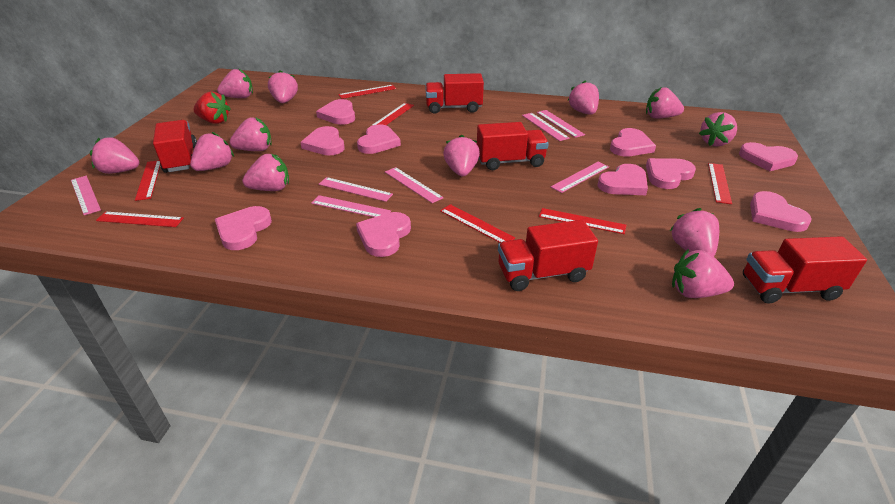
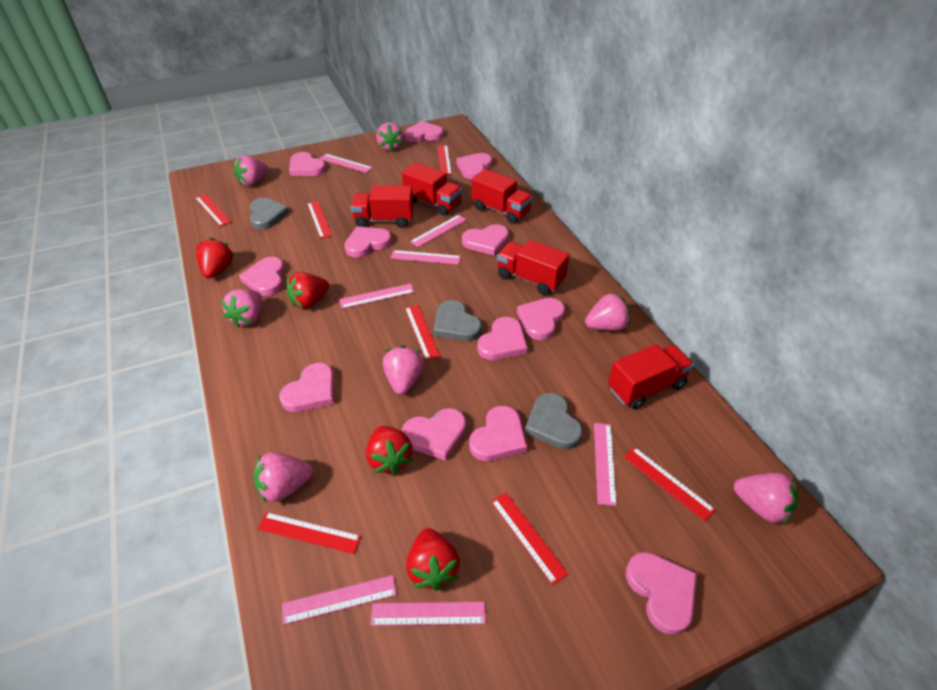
grey heart: none = 0 -> [249,198,289,230] [433,300,482,341] [525,393,583,449] = 3
pink heart: [215,206,272,250] [301,126,345,155] [316,99,355,125] [356,212,411,257] [357,124,401,154] [597,164,648,195] [610,128,656,157] [646,158,696,189] [739,142,798,171] [750,191,812,232] = 10 -> [239,257,285,296] [279,363,335,412] [289,152,326,176] [344,226,392,258] [402,408,466,461] [404,121,443,142] [457,153,492,179] [462,224,509,256] [469,406,527,461] [477,317,528,360] [517,298,565,340] [626,552,697,635] = 12
pink strawberry: [90,137,139,174] [190,132,234,171] [217,68,253,98] [230,117,272,151] [242,154,289,191] [268,70,298,103] [443,135,480,176] [568,80,599,115] [646,87,684,119] [670,208,719,256] [672,249,734,298] [699,112,737,146] = 12 -> [221,289,262,328] [233,155,268,186] [254,452,313,503] [376,122,404,151] [383,345,424,395] [585,292,630,331] [734,473,798,526] = 7
red strawberry: [193,92,231,124] = 1 -> [196,238,233,278] [286,272,329,309] [366,426,413,475] [406,528,460,591] = 4

